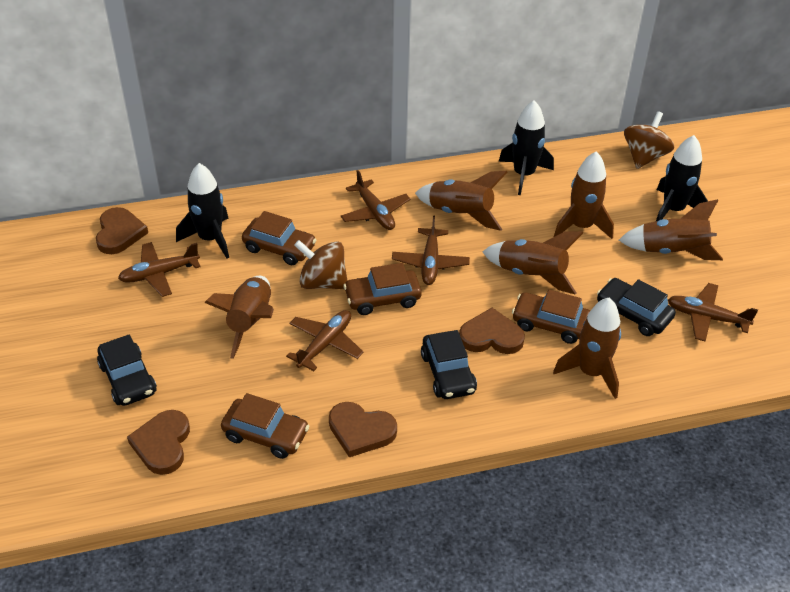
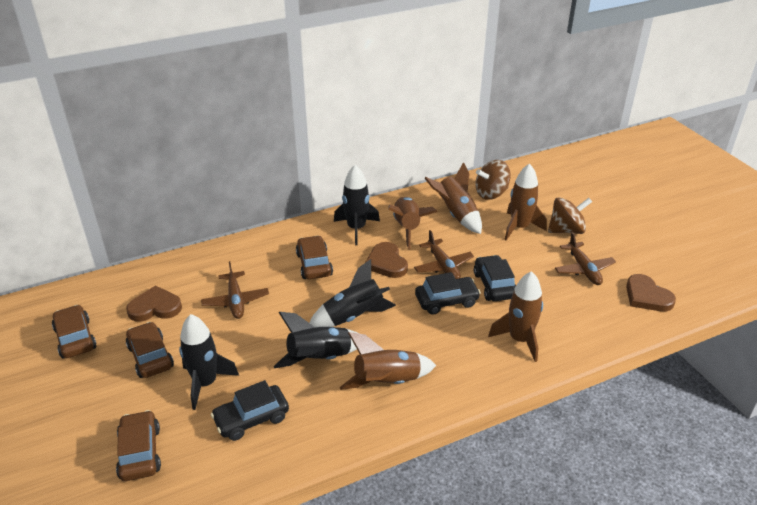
black rocket: [176,163,229,259] [499,100,554,195] [656,135,708,221] = 3 -> [179,314,239,410] [274,312,357,368] [309,259,396,327] [334,165,380,245] = 4
brown heart: [96,207,148,254] [127,410,190,475] [329,402,397,457] [459,308,525,354] = 4 -> [126,285,182,322] [365,242,408,278] [626,274,676,312] = 3
brown plane: [118,242,201,297] [286,310,364,371] [341,170,411,230] [392,215,470,285] [668,283,758,342] = 5 -> [201,261,269,319] [414,230,474,279] [555,232,616,285] = 3
brown rocket: [204,276,274,359] [415,171,508,231] [483,231,583,295] [553,298,621,399] [554,151,614,239] [619,199,723,260] = 6 -> [340,332,436,390] [388,197,437,249] [424,162,482,234] [488,271,543,362] [504,163,547,241] = 5

